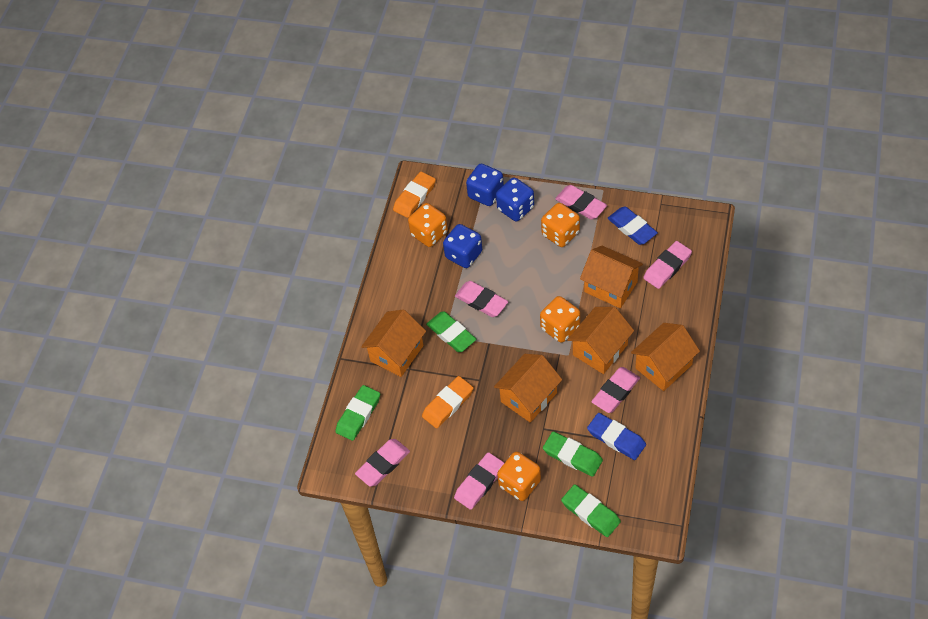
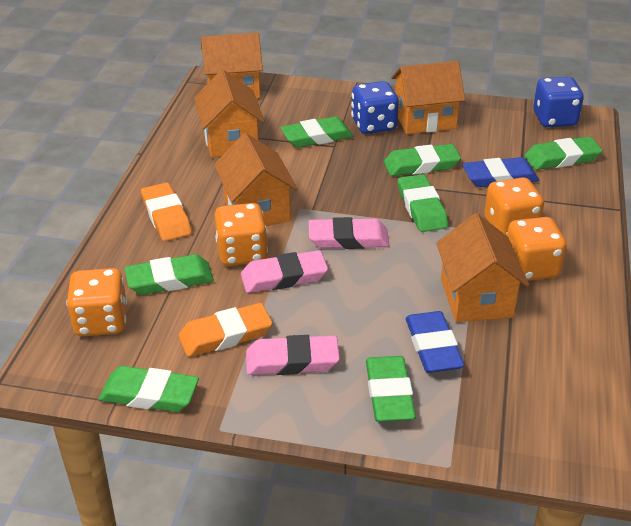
blue dice: [443,224,482,268] [466,164,504,206] [496,178,534,221] = 3 -> [351,81,399,134] [533,77,584,127] = 2
green eraser: [335,385,380,441] [426,311,476,352] [543,431,603,477] [561,484,621,537] = 4 -> [99,366,199,412] [125,254,214,295] [280,116,353,148] [366,356,416,422] [384,144,461,176] [398,174,448,232] [524,137,603,170] = 7
pink eraser: [355,439,410,487] [454,452,504,510] [455,281,508,317] [555,185,607,220] [591,367,640,413] [643,241,692,289] = 6 -> [241,250,328,293] [246,335,340,375] [309,217,389,249] = 3

